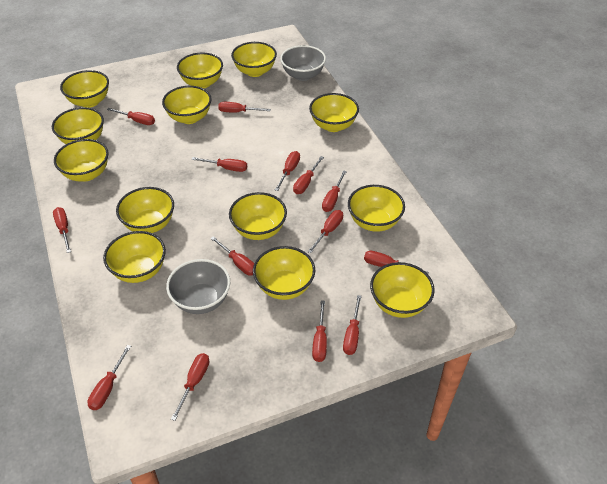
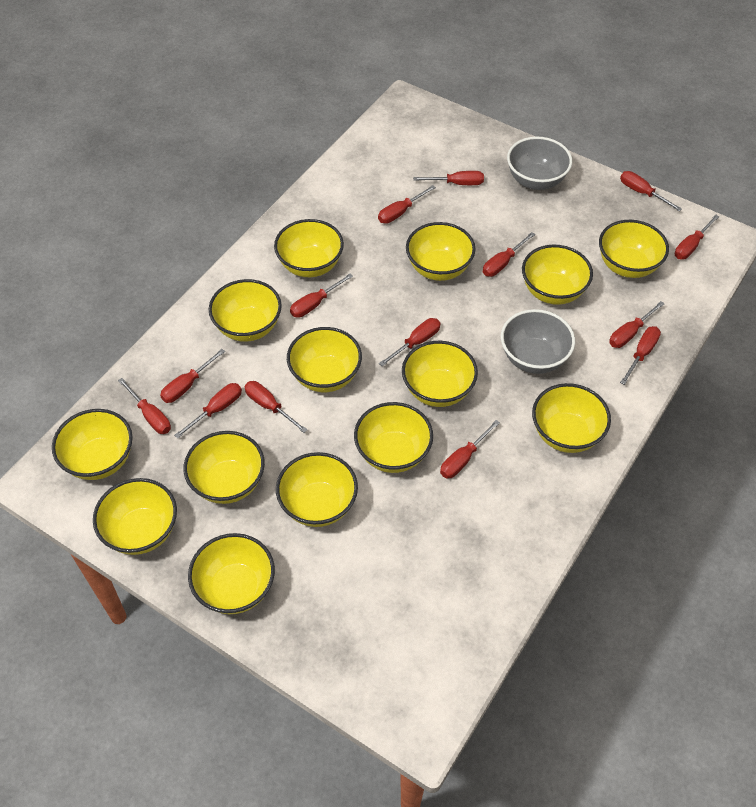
yellow bowl: [52,107,104,144] [54,139,109,182] [60,70,109,108] [103,231,166,283] [116,187,174,233] [162,86,212,124] [177,52,223,89] [229,192,287,240] [231,42,277,77] [253,246,316,300] [309,93,359,132] [348,185,405,232] [370,262,435,318] = 13 -> [52,409,133,480] [93,478,177,555] [183,431,265,504] [188,533,275,614] [209,279,282,342] [274,219,344,277] [276,452,358,527] [287,327,362,392] [354,402,433,473] [402,341,478,407] [406,222,476,281] [522,245,593,305] [532,383,611,453] [599,220,669,278] = 14

